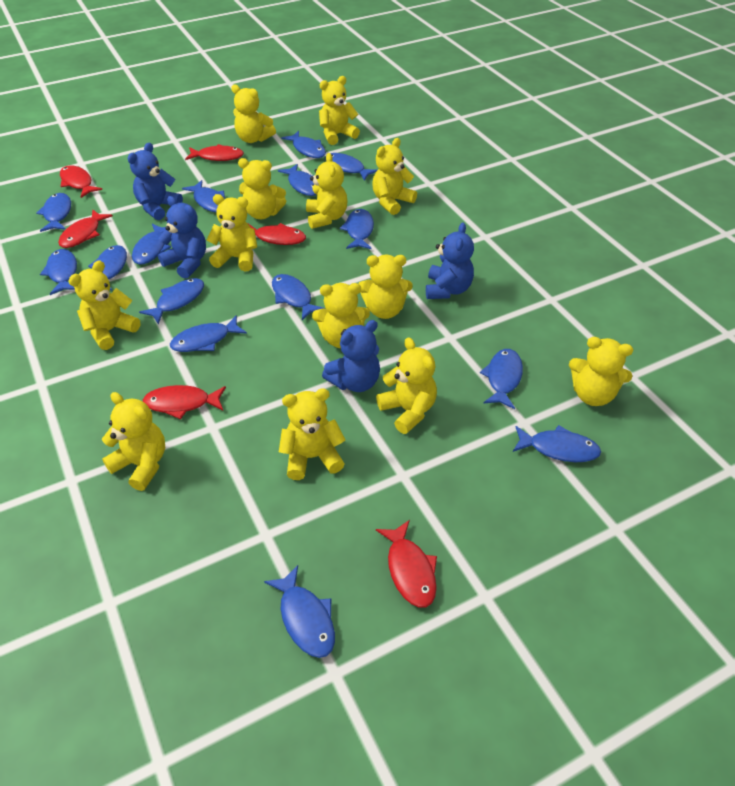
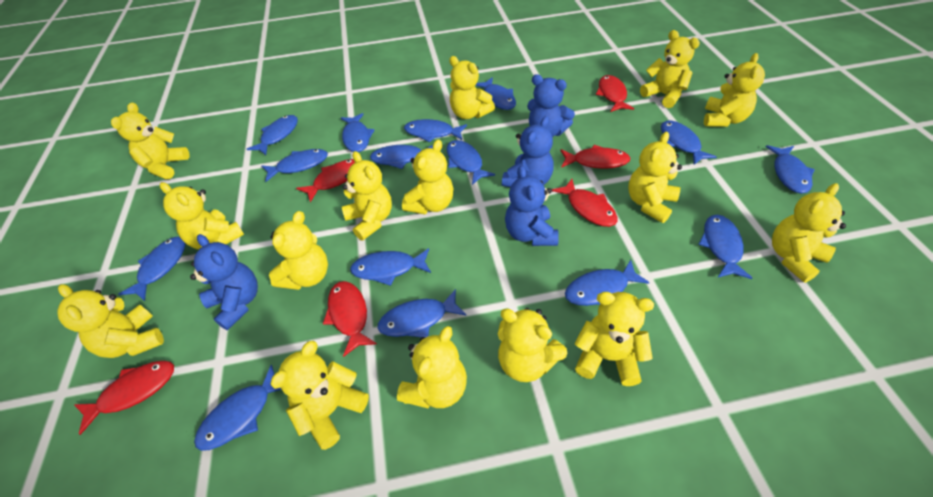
yellow teddy bear: [69,260,140,350] [102,392,165,491] [207,194,257,271] [231,84,276,143] [238,158,286,219] [279,388,346,480] [306,153,347,229] [312,283,370,348] [319,76,360,145] [358,255,413,319] [372,138,417,215] [376,337,437,434] [569,337,633,406] = 13 -> [57,284,164,358] [111,102,189,179] [160,182,244,249] [269,211,328,290] [270,341,369,450] [342,151,392,241] [397,326,467,408] [402,139,454,214] [449,56,495,119] [498,308,567,382] [575,292,654,386] [628,132,682,223] [640,30,700,108] [704,53,765,127] [772,183,846,283] = 15

